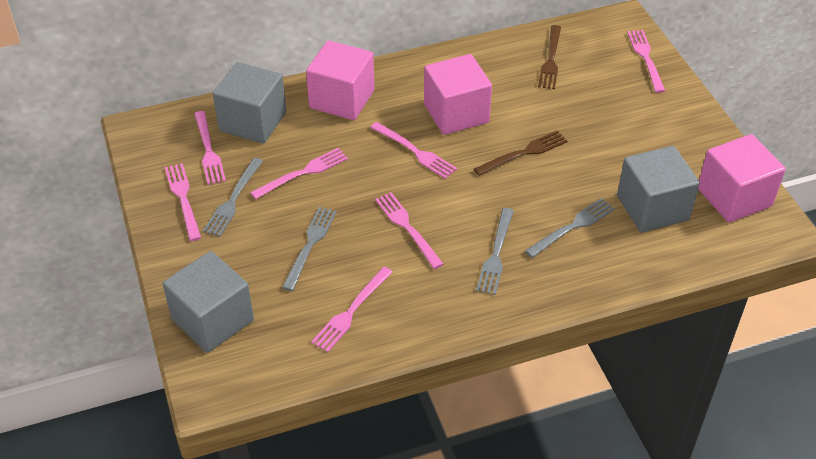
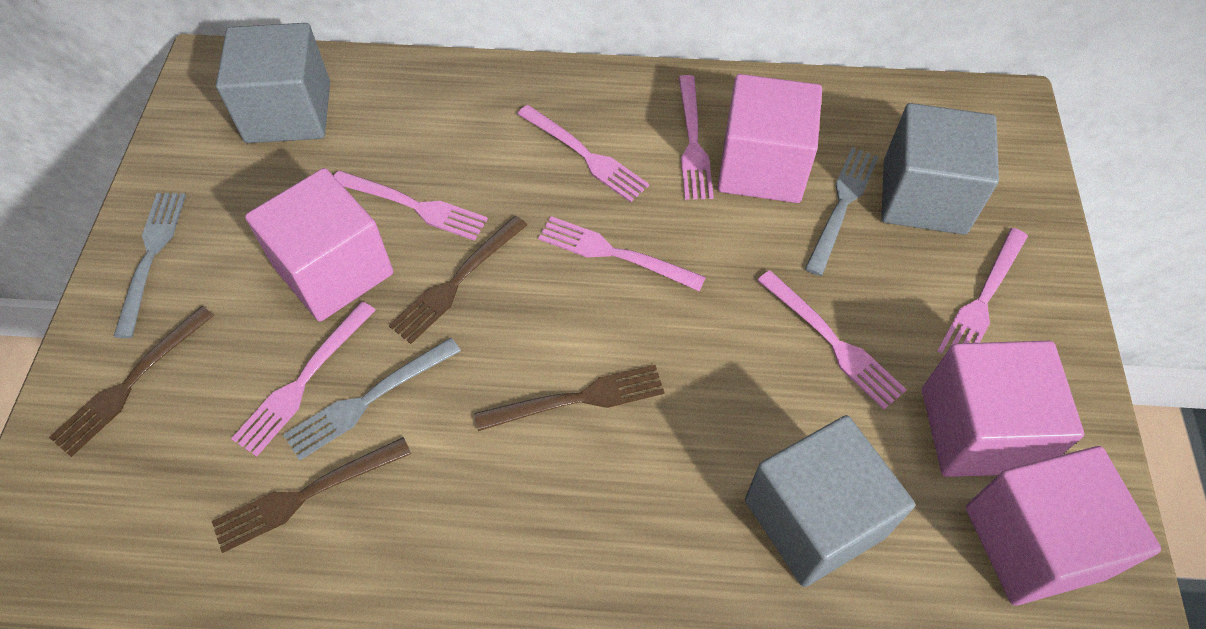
brown fork: [474,131,568,176] [538,25,561,89] = 2 -> [49,306,214,457] [212,437,411,553] [389,216,527,344] [474,365,664,431] = 4
grey fork: [203,158,263,237] [282,207,337,291] [476,208,514,295] [525,198,615,258] = 4 -> [113,193,186,338] [283,337,461,461] [805,147,879,276] = 3
pink cube: [306,40,374,120] [424,54,492,135] [698,134,786,223] = 3 -> [245,168,393,321] [717,74,822,203] [922,341,1084,477] [965,446,1161,605] = 4

